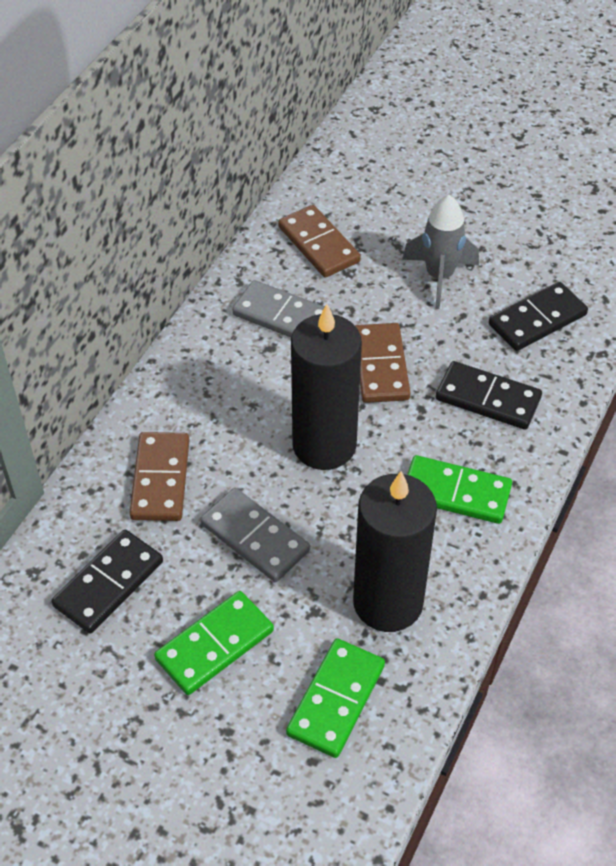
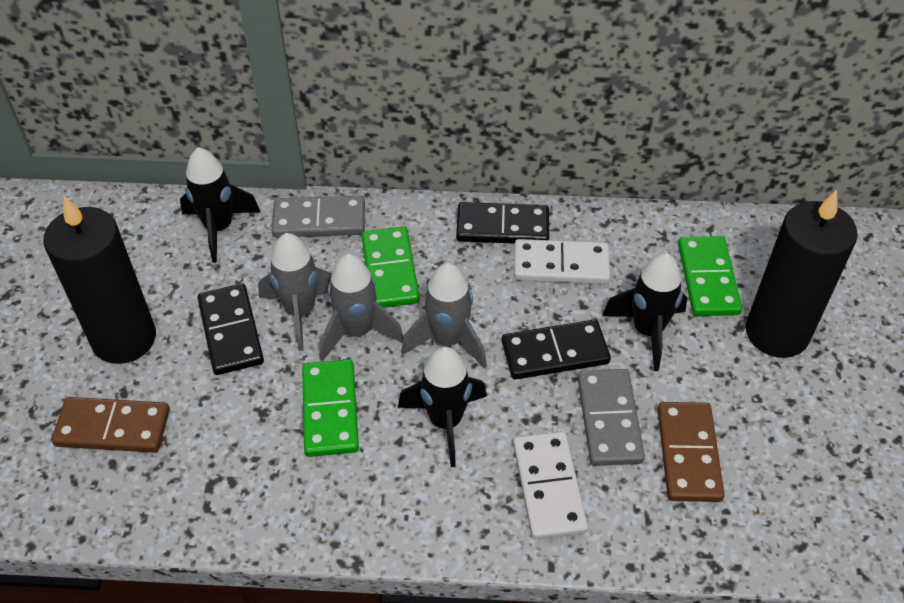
black rocket: none = 0 -> [180,147,260,263] [398,346,487,467] [602,253,687,371] = 3
brown domino: [129,432,189,521] [278,205,361,278] [355,323,410,403] = 3 -> [51,397,170,453] [657,402,725,502] = 2
grey rocket: [402,195,479,309] = 1 -> [258,233,332,351] [320,254,403,362] [401,263,487,368] = 3
white domino: none = 0 -> [513,432,588,540] [514,239,610,284] = 2

